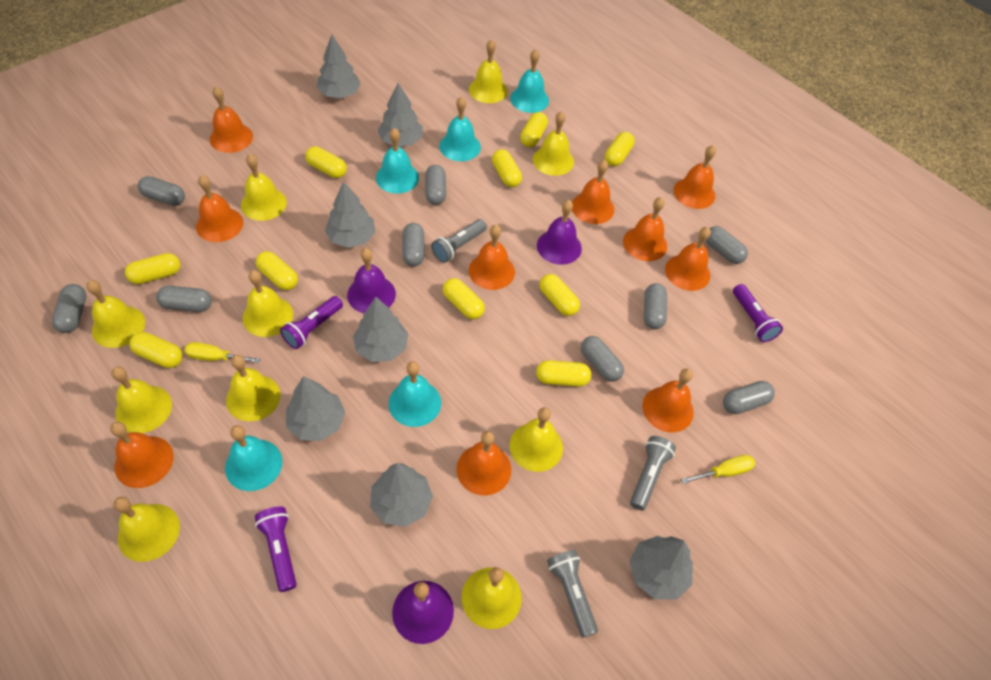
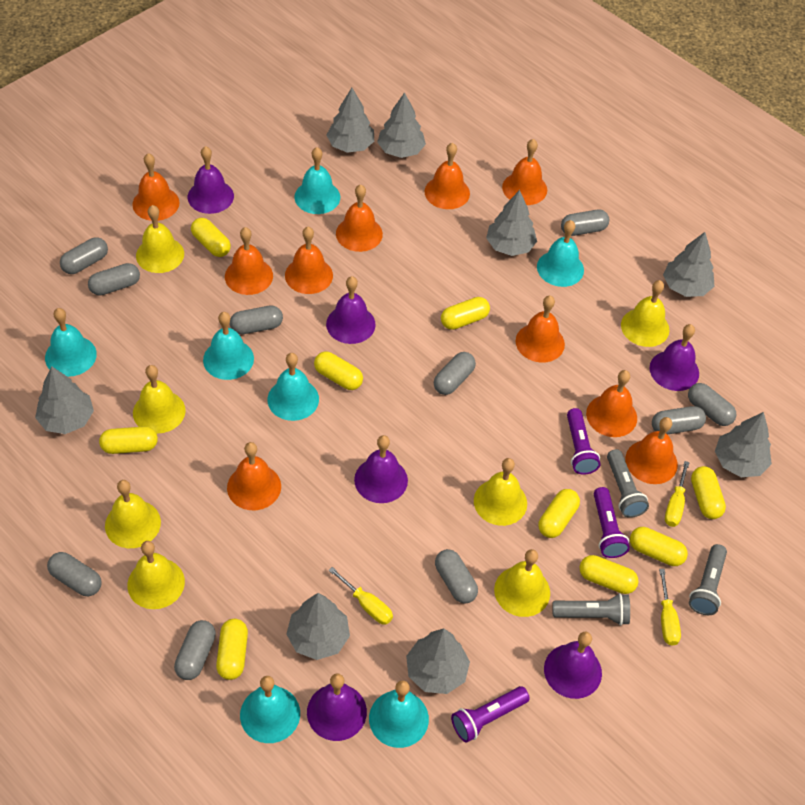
grey capsule: [52,284,87,333] [138,176,185,206] [156,286,212,312] [402,223,425,267] [425,165,446,205] [581,336,624,382] [644,283,667,329] [706,226,748,264] [723,381,775,414] = 9 -> [47,552,102,596] [60,237,108,274] [88,263,140,296] [174,620,216,680] [230,305,283,335] [434,352,476,395] [435,549,478,604] [561,210,609,236] [652,406,706,435] [688,383,736,426] = 10
grey tree: [286,376,345,441] [317,35,361,98] [325,181,375,248] [353,297,408,362] [370,463,433,527] [378,83,423,147] [629,536,693,599] = 7 -> [35,366,94,434] [286,593,350,660] [327,88,374,153] [377,92,426,158] [406,628,470,694] [486,190,537,256] [663,232,715,297] [715,412,772,477] = 8
purple bell: [347,248,396,313] [392,581,454,644] [537,200,582,265] = 3 -> [188,146,234,214] [307,673,367,741] [326,276,376,344] [354,435,408,503] [544,632,602,699] [650,324,699,391] = 6
turquoise bell: [225,425,282,491] [376,128,419,194] [389,361,441,427] [439,96,481,161] [510,49,549,113] = 5 -> [45,308,97,377] [203,312,254,380] [240,676,300,743] [268,353,319,421] [294,147,340,214] [369,680,429,748] [537,220,584,287] = 7
yellow bell: [86,280,145,348] [111,366,172,433] [114,497,180,562] [226,355,280,422] [241,154,287,221] [243,270,293,337] [462,567,522,629] [469,39,508,103] [510,407,563,472] [533,111,574,176] = 10 -> [105,480,161,548] [127,541,185,609] [133,365,186,434] [136,205,184,273] [474,458,527,526] [494,549,550,617] [621,280,670,347] = 7
yellow capsule: [125,253,180,284] [129,332,183,368] [256,251,298,290] [305,146,347,178] [443,278,485,319] [492,149,522,187] [520,112,548,147] [536,360,591,387] [539,274,580,316] [605,132,635,166] = 10 -> [99,426,158,454] [191,218,231,257] [216,619,248,680] [314,352,363,390] [441,297,490,330] [538,489,580,538] [579,555,639,594] [630,527,688,566] [691,466,726,519] = 9
yellow screwdriver: [184,342,260,363] [681,455,755,484] = 2 -> [328,567,393,625] [659,569,681,646] [665,461,690,527] = 3

